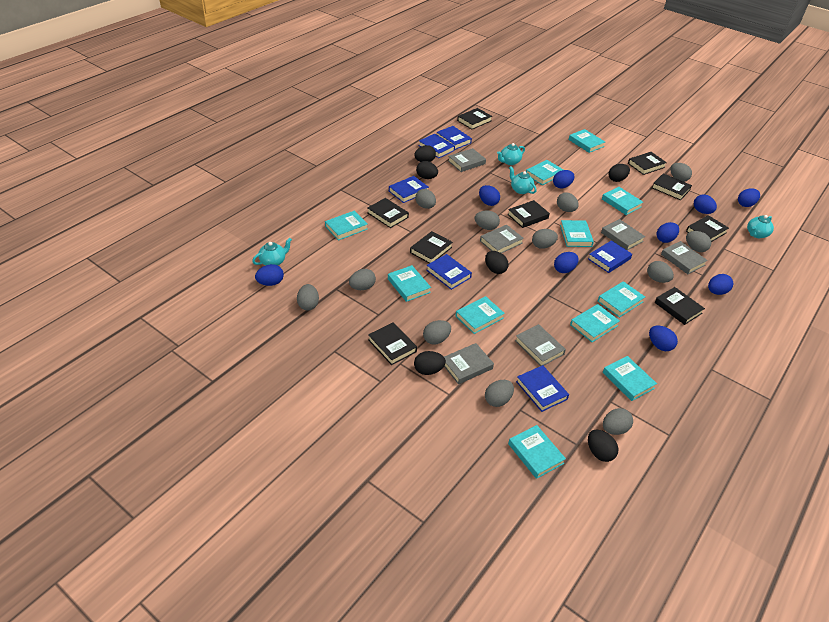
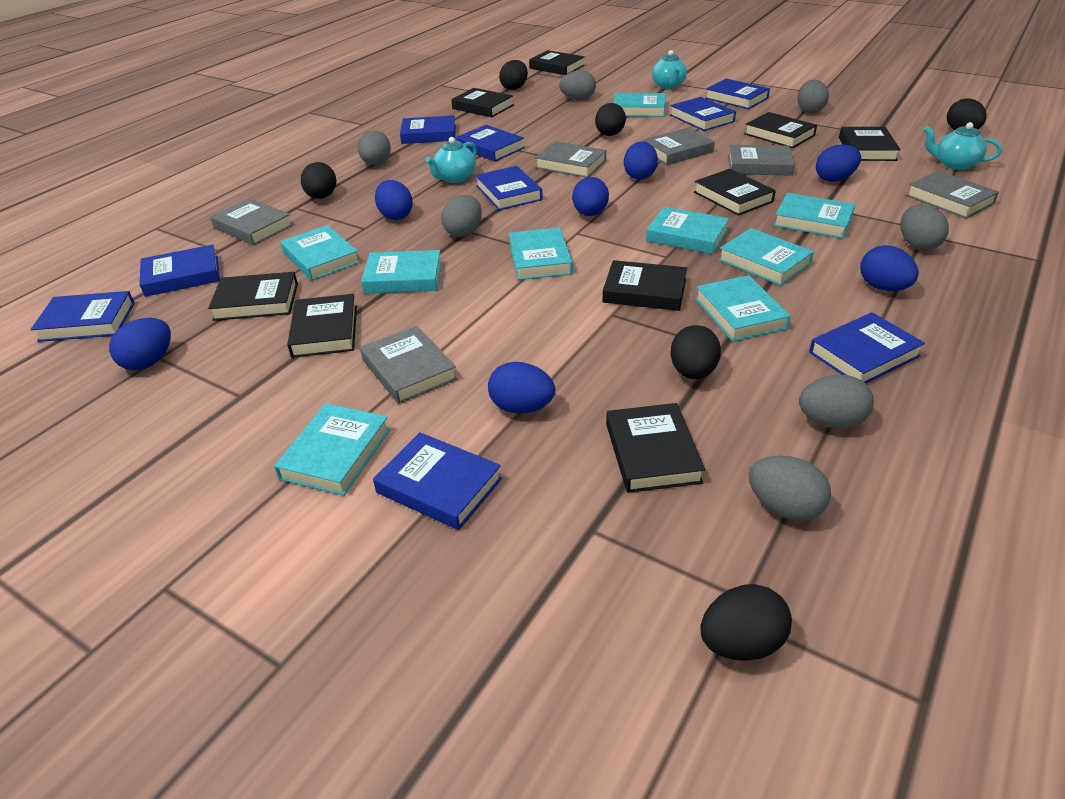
blue book: [389,176,429,203] [418,134,455,158] [426,254,472,290] [437,126,472,150] [516,365,569,412] [588,240,632,273] = 6 -> [30,291,135,342] [139,245,220,297] [373,432,502,530] [400,115,456,144] [456,125,525,162] [475,166,542,210] [670,97,736,131] [705,79,770,109] [809,312,925,384] = 9
blue egg: [255,264,284,286] [479,185,500,206] [553,170,575,189] [554,252,579,273] [649,326,678,351] [657,222,679,243] [694,194,717,214] [708,274,733,295] [738,188,760,207] = 9 -> [109,318,171,370] [375,180,413,220] [488,362,555,413] [572,177,609,216] [624,141,658,180] [816,144,861,182] [860,245,919,291] = 7
grey egg: [297,284,319,311] [349,269,376,290] [415,189,436,209] [423,320,451,345] [475,211,500,230] [485,380,514,407] [532,229,558,249] [557,192,579,212] [603,408,633,435] [647,261,674,283] [670,163,692,182] [686,231,711,252] = 12 -> [358,131,391,165] [441,195,482,237] [559,70,596,100] [749,456,831,521] [797,80,829,113] [799,375,874,428] [900,205,949,250] = 7
turquoise book: [325,211,368,241] [388,265,431,302] [455,296,505,334] [508,425,566,479] [526,160,563,185] [560,220,594,247] [569,129,605,153] [570,304,620,342] [598,281,645,318] [602,187,643,215] [603,356,657,401] = 11 -> [274,403,390,496] [280,225,360,281] [361,250,442,294] [509,228,573,280] [614,93,666,117] [646,207,729,254] [695,275,791,342] [718,228,814,286] [773,193,855,239] = 9
turquoise teapot: [252,238,292,266] [497,143,525,165] [509,166,537,194] [747,215,774,238] = 4 -> [426,137,477,183] [652,50,687,89] [924,122,1002,170] = 3

